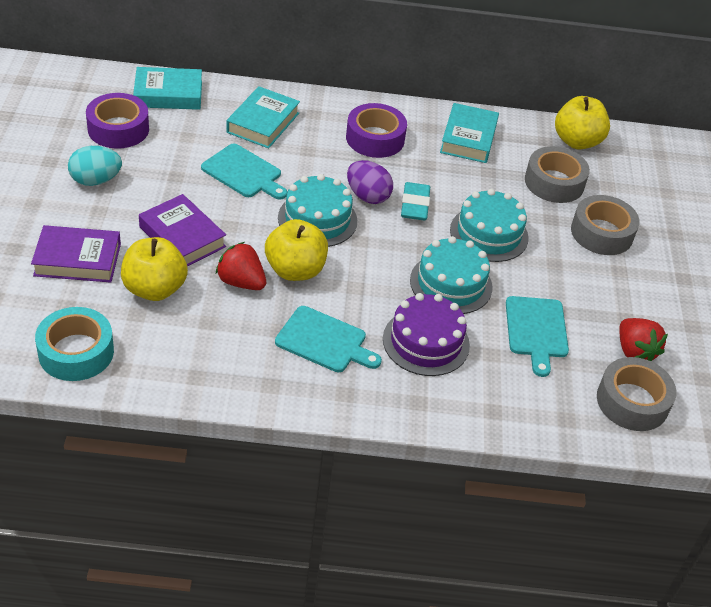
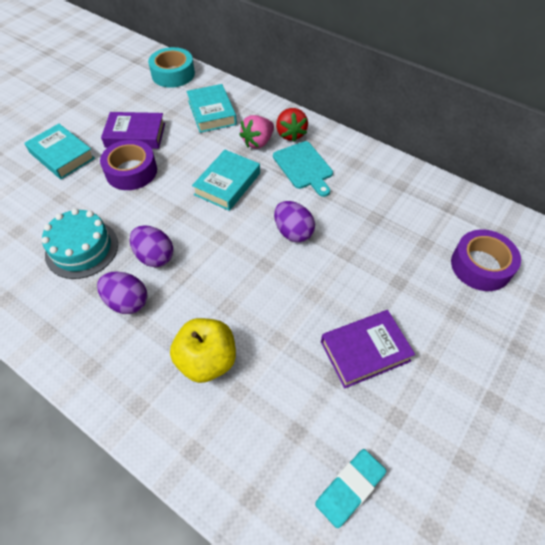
grey tape: [525,146,590,203] [571,195,639,255] [597,357,676,431] = 3 -> none = 0
pink strawberry: none = 0 -> [239,115,274,149] = 1
purple cake: [383,293,470,376] = 1 -> none = 0
purple egg: [347,160,393,204] = 1 -> [97,272,147,314] [130,225,173,267] [274,201,315,242] = 3
red strawberry: [216,242,266,290] [620,318,668,361] = 2 -> [276,108,308,142] = 1
turquoise cake: [278,174,357,247] [410,236,492,314] [450,189,529,262] = 3 -> [42,208,118,279] = 1
turquoise cutting board: [201,144,287,199] [275,306,382,372] [506,296,569,377] = 3 -> [273,141,333,197] = 1
turquoise egg: [68,146,122,186] = 1 -> none = 0
yellow apple: [121,237,188,301] [265,219,328,281] [555,96,610,150] = 3 -> [170,318,236,383] = 1

